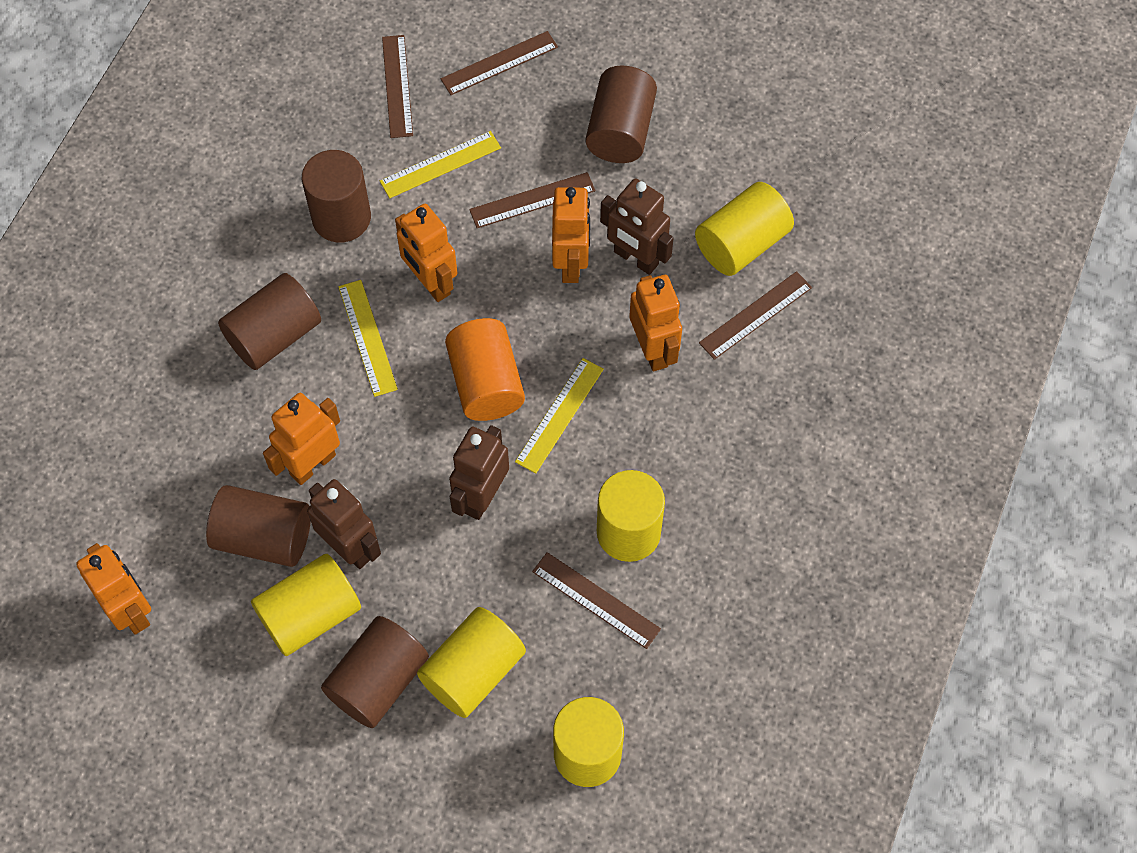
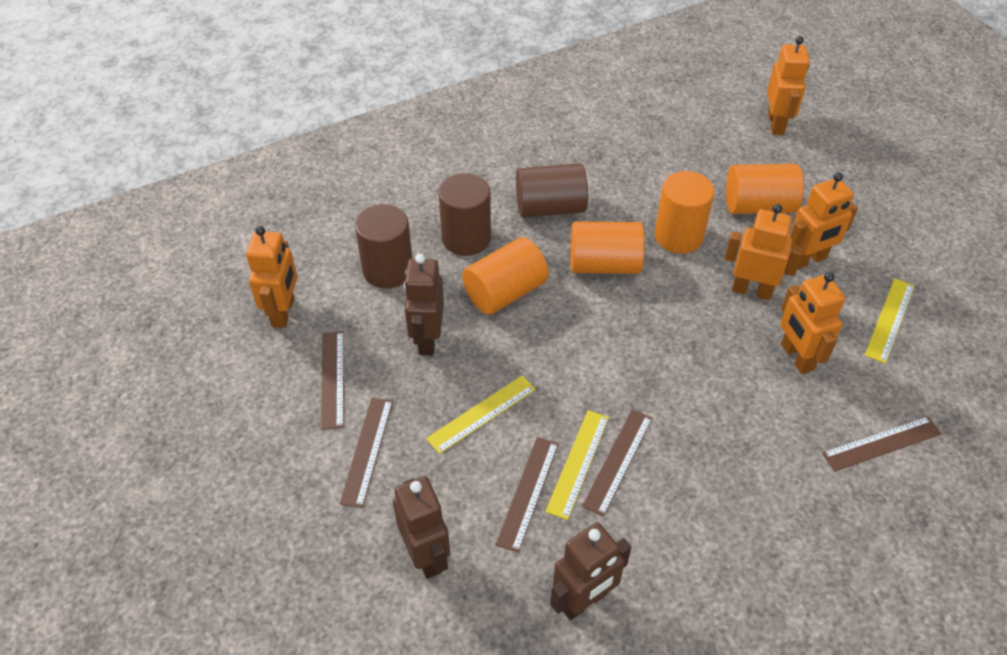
brown cylinder: [206,485,311,567] [218,273,321,370] [302,150,371,243] [321,616,429,728] [586,66,657,163] = 5 -> [355,204,412,288] [439,173,491,256] [516,163,588,218] = 3
orange cylinder: [445,318,525,421] = 1 -> [462,237,549,315] [570,221,645,274] [654,171,715,254] [726,164,804,214] = 4
yellow cylinder: [251,554,361,656] [417,607,526,718] [553,697,624,787] [597,470,665,562] [695,182,794,276] = 5 -> none = 0

